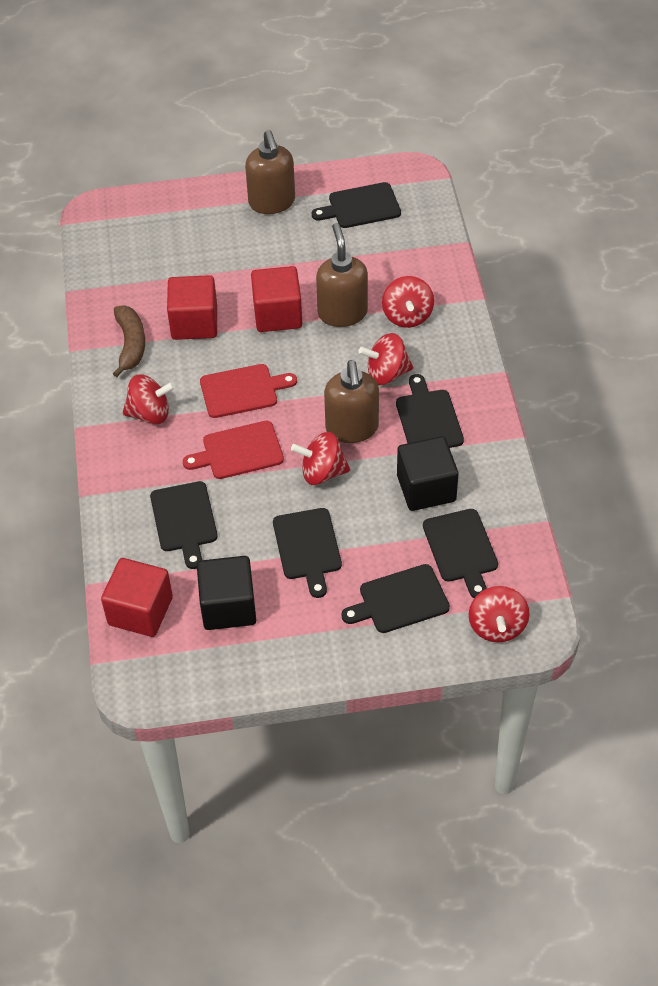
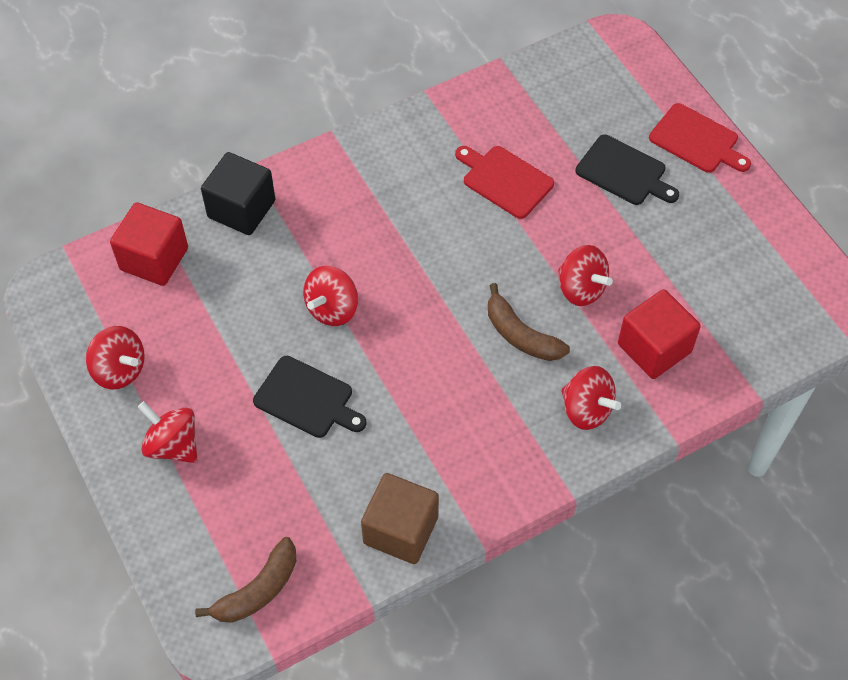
black cube: [197,556,256,630] [397,436,458,511] = 2 -> [201,152,275,235] = 1
black cutting board: [150,481,218,569] [273,508,342,598] [312,182,401,228] [341,564,450,633] [396,374,464,448] [423,509,498,598] = 6 -> [253,356,366,438] [576,134,679,205] = 2
brown banana: [113,306,145,377] = 1 -> [195,537,296,623] [488,283,570,361] = 2
brown cube: none = 0 -> [361,473,439,564] = 1
brown soap dispenser: [245,130,295,214] [316,223,368,327] [324,360,379,443] = 3 -> none = 0
red cube: [101,558,173,637] [167,275,217,340] [251,266,302,332] = 3 -> [110,202,188,286] [618,289,701,379] = 2

